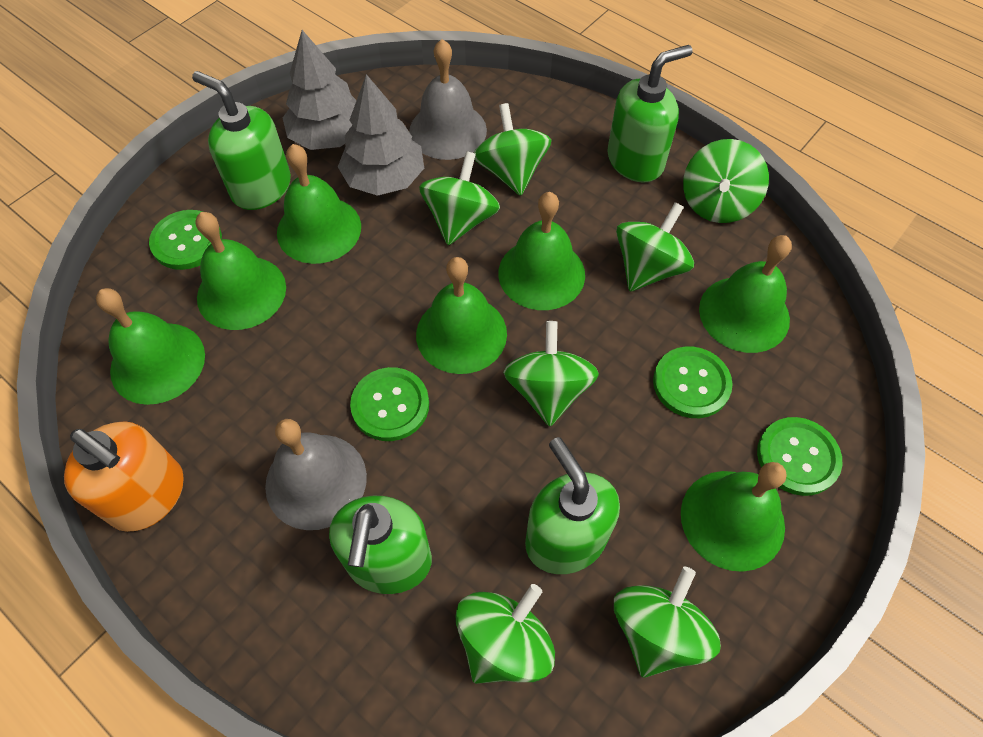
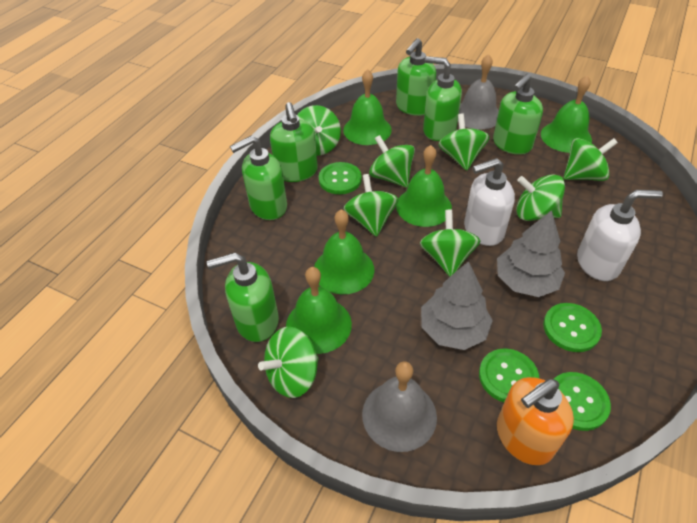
green bell: [96,288,205,405] [196,212,286,330] [277,144,361,264] [416,257,507,374] [498,192,585,310] [681,462,787,572] [699,235,792,353] = 7 -> [286,267,352,354] [314,210,374,294] [343,69,392,145] [396,145,452,227] [541,75,592,153] = 5
green soap dispenser: [192,71,291,210] [329,496,432,594] [525,437,620,574] [607,45,692,183] = 4 -> [207,253,279,342] [230,135,287,220] [270,102,318,182] [396,38,436,116] [423,56,462,141] [493,73,543,155] = 6
green spinning top: [419,151,500,245] [456,584,555,684] [474,103,551,196] [503,321,599,426] [614,567,721,678] [616,202,694,291] [683,139,769,223] = 7 -> [258,327,319,398] [297,105,341,156] [343,174,399,237] [369,135,415,187] [420,210,480,276] [438,113,490,170] [516,174,565,221] [563,138,618,181] = 8
white soap dispenser: none = 0 -> [464,158,515,246] [577,190,663,281] = 2

